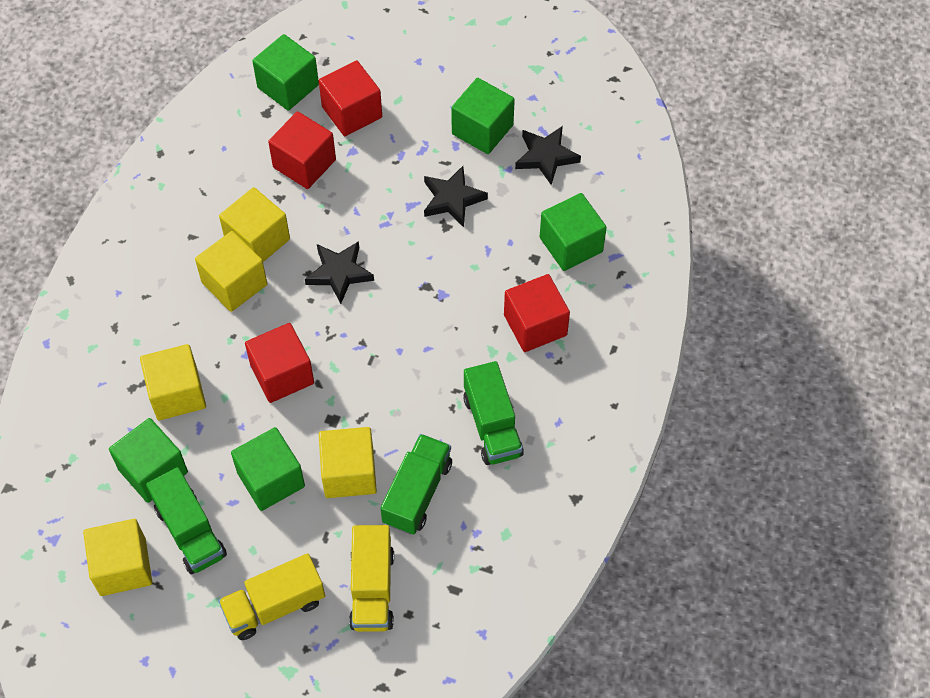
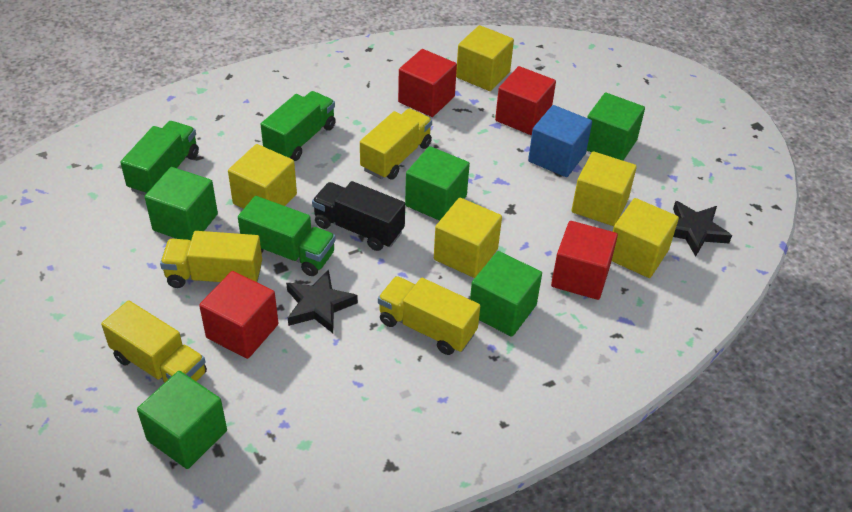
black star: [305,241,374,304] [424,166,488,227] [515,126,581,185] = 3 -> [286,270,358,333] [673,201,732,257] = 2
black truck: none = 0 -> [312,181,405,251] = 1
blue cube: none = 0 -> [528,105,592,177] = 1
yellow truck: [218,553,325,640] [349,525,394,632] = 2 -> [101,300,207,383] [160,231,262,288] [360,108,432,179] [378,276,480,355] = 4

